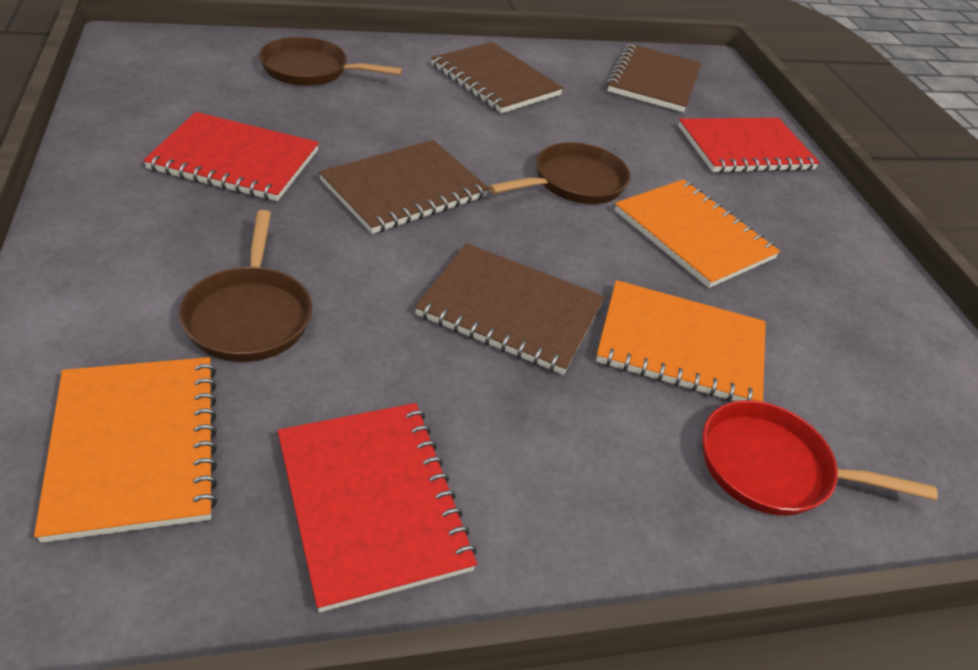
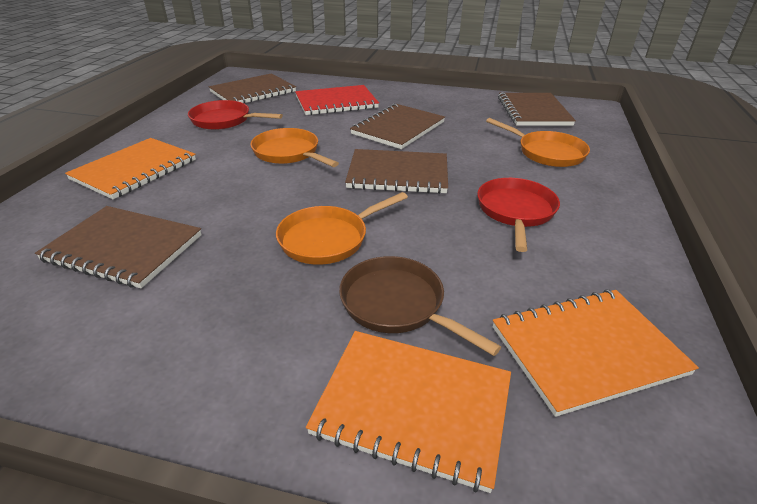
brown notebook: [319,140,489,234] [415,243,605,375] [431,42,563,113] [607,44,701,112] = 4 -> [35,206,202,288] [209,73,296,104] [345,149,448,194] [350,104,445,149] [498,93,576,126] = 5
brown pan: [179,210,312,362] [259,37,403,86] [489,142,631,204] = 3 -> [339,256,501,356] = 1
orange pan: none = 0 -> [251,128,339,167] [276,192,408,265] [486,118,590,167] = 3
red notebook: [143,112,319,201] [278,403,477,613] [678,118,820,173] = 3 -> [295,85,379,115] = 1
red pan: [703,400,938,516] = 1 -> [188,100,283,130] [477,178,560,252] = 2

